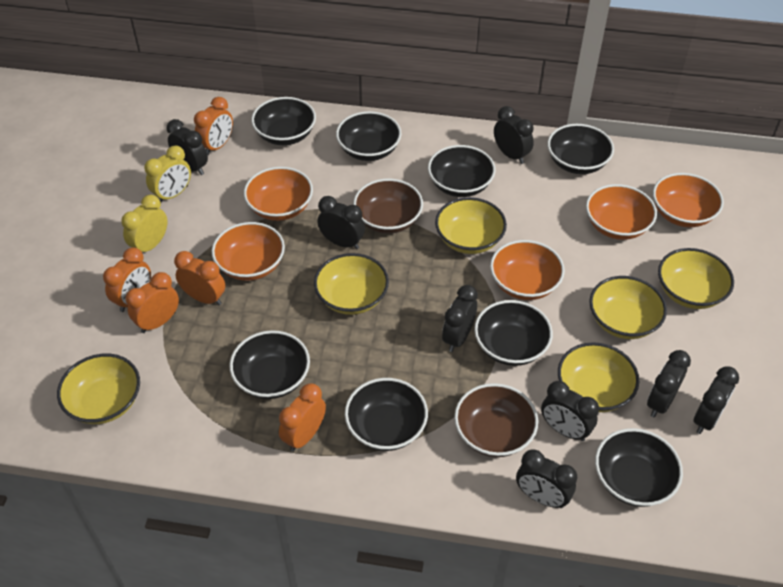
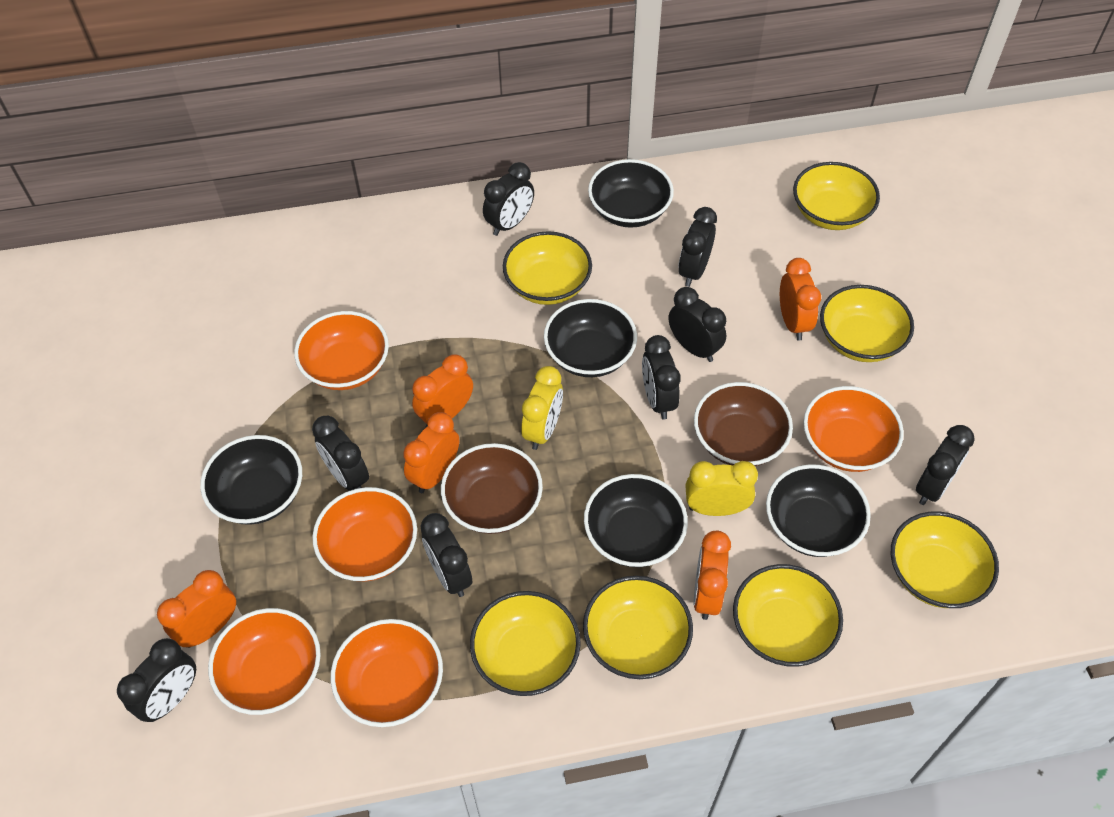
black bowl: [230,330,310,399] [251,97,316,145] [336,111,402,161] [345,378,428,451] [428,145,496,197] [474,300,553,366] [547,124,614,174] [595,428,683,507] = 8 -> [200,435,302,525] [544,299,637,377] [584,474,688,567] [588,159,674,228] [766,464,871,557] = 5
yellow bowl: [57,354,140,424] [314,253,389,315] [435,197,507,254] [558,342,639,412] [589,276,667,339] [658,248,734,309] = 6 -> [470,591,581,696] [503,231,592,305] [583,576,693,679] [733,564,843,667] [793,162,880,230] [820,285,914,362] [891,511,999,608] = 7

